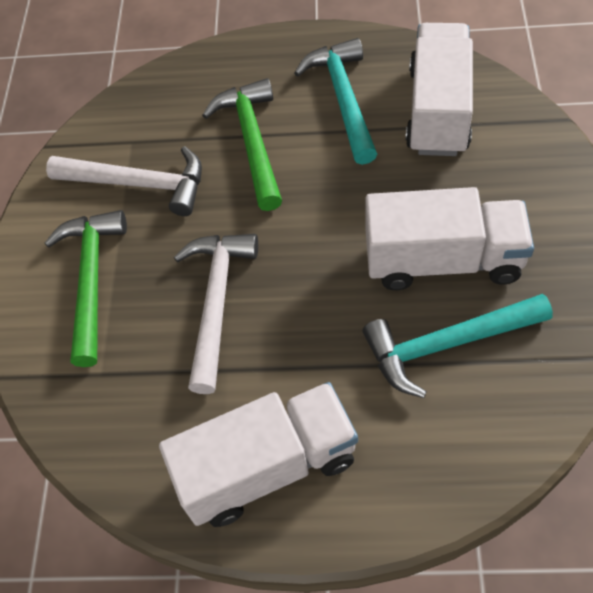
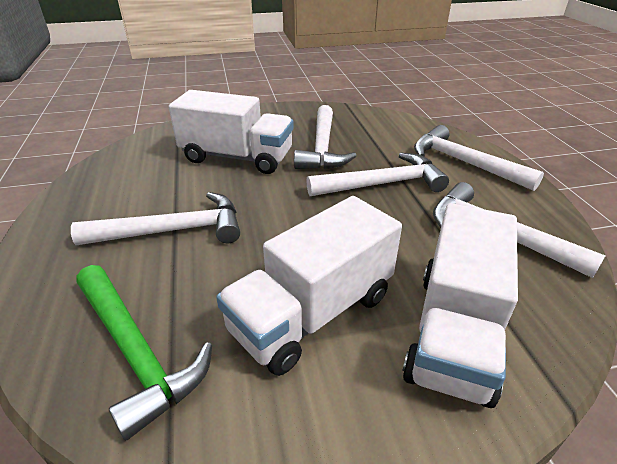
green hammer: [44,210,127,367] [202,78,282,211] = 2 -> [77,265,212,441] = 1
turquoise hammer: [294,38,377,165] [362,294,553,398] = 2 -> none = 0
white hammer: [46,146,202,216] [174,234,258,394] = 2 -> [71,192,240,245] [294,105,357,169] [306,152,449,196] [414,125,544,191] [433,182,606,278] = 5

